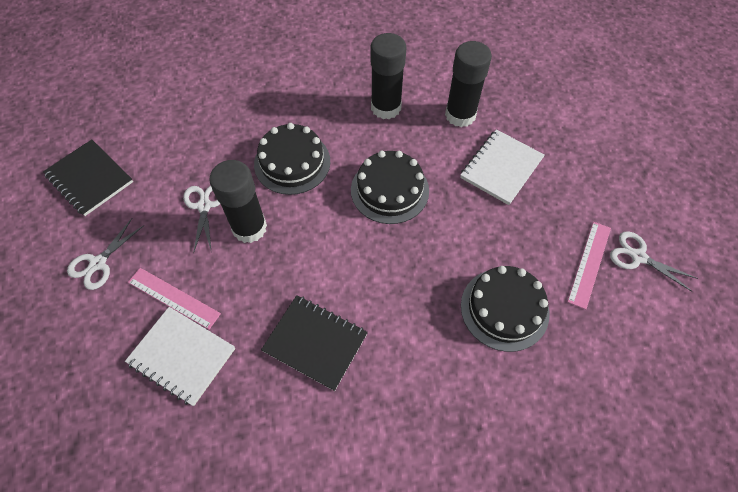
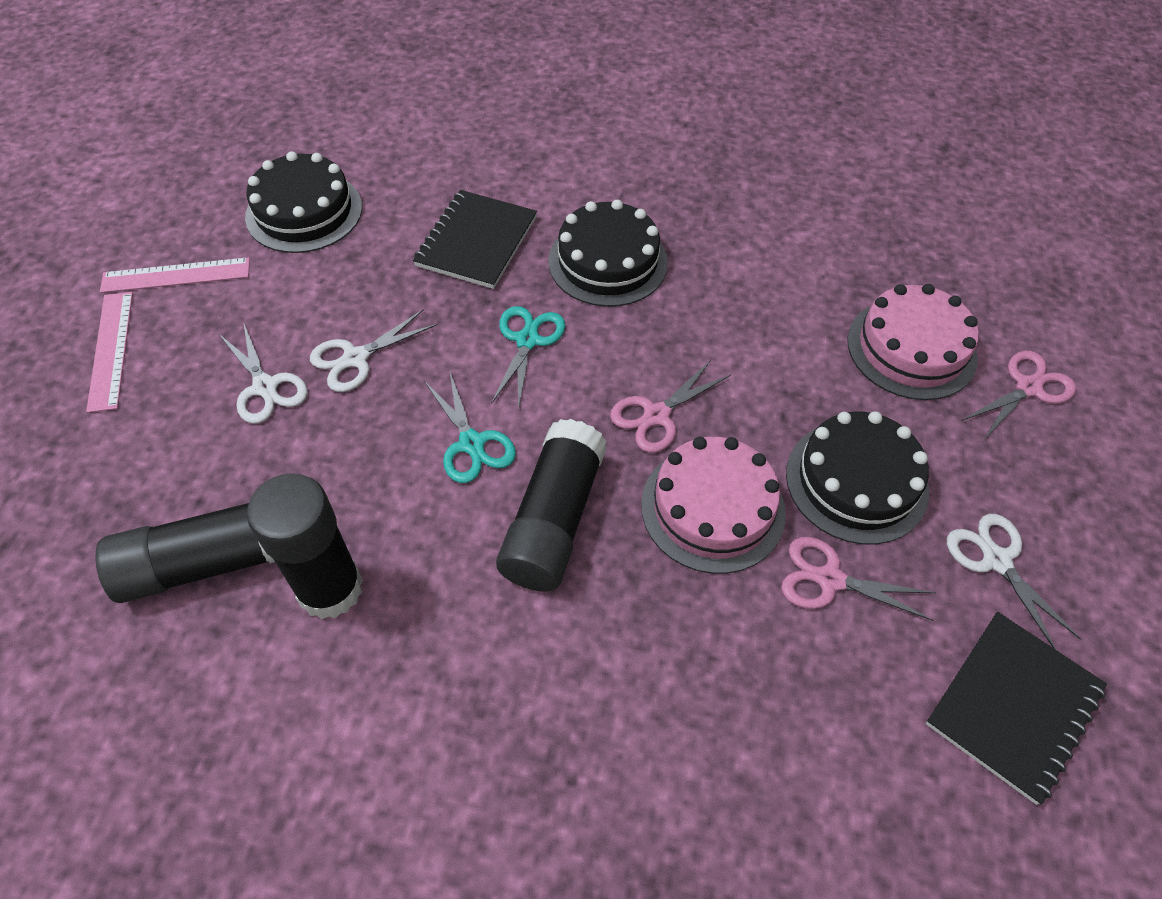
pink cake: none = 0 -> [641,437,786,574] [847,284,979,400] = 2
pink scissors: none = 0 -> [610,360,731,453] [781,537,936,621] [962,351,1076,441] = 3
turquoise scissors: none = 0 -> [424,372,516,483] [491,306,565,408] = 2
white notebook: [125,307,235,406] [460,129,545,205] = 2 -> none = 0

